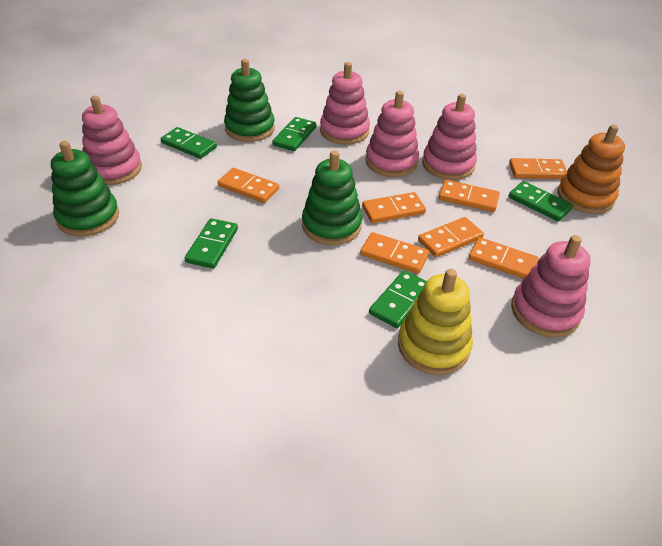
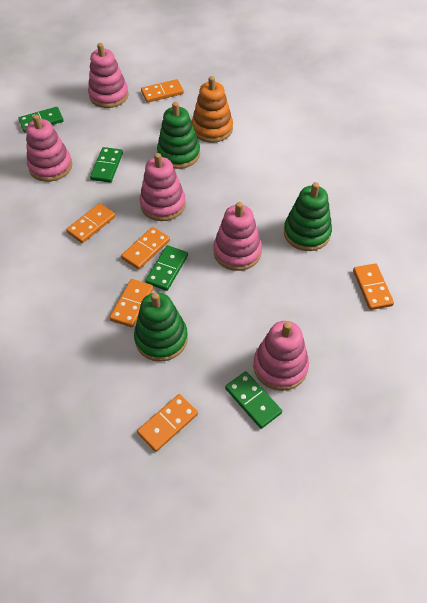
green domino: [161,127,217,159] [185,218,238,269] [272,117,316,151] [369,270,427,328] [509,181,573,222] = 5 -> [18,107,64,133] [90,147,123,183] [145,245,188,291] [225,371,282,429] = 4
orange domino: [218,168,279,203] [360,232,429,274] [362,192,426,223] [418,217,484,257] [439,180,500,212] [469,237,539,279] [509,158,567,179] = 7 -> [66,203,116,243] [109,279,154,328] [121,227,170,270] [137,394,198,452] [141,79,184,103] [353,264,394,310] = 6
yellow stacking toy: [398,269,473,375] = 1 -> none = 0

